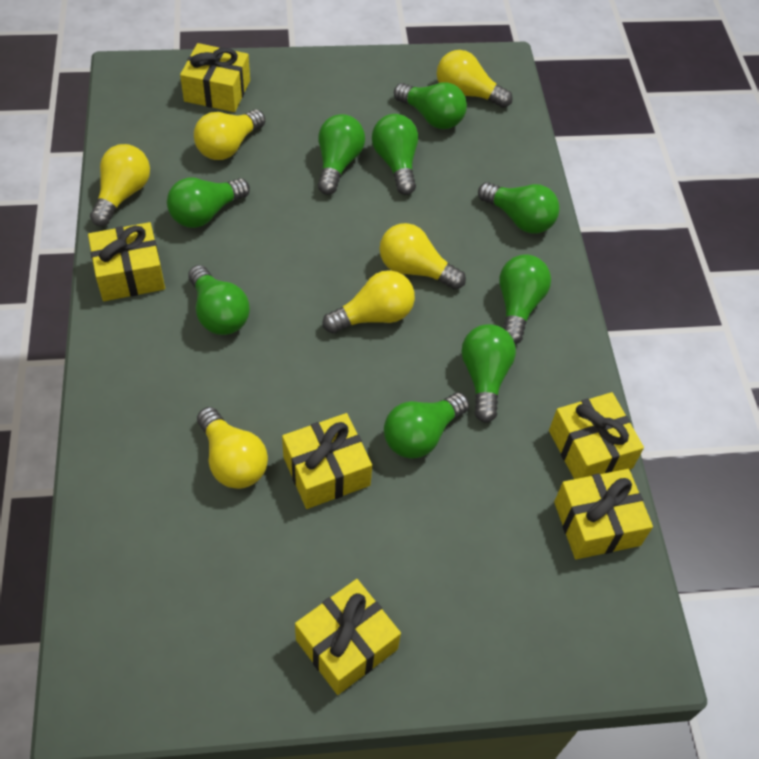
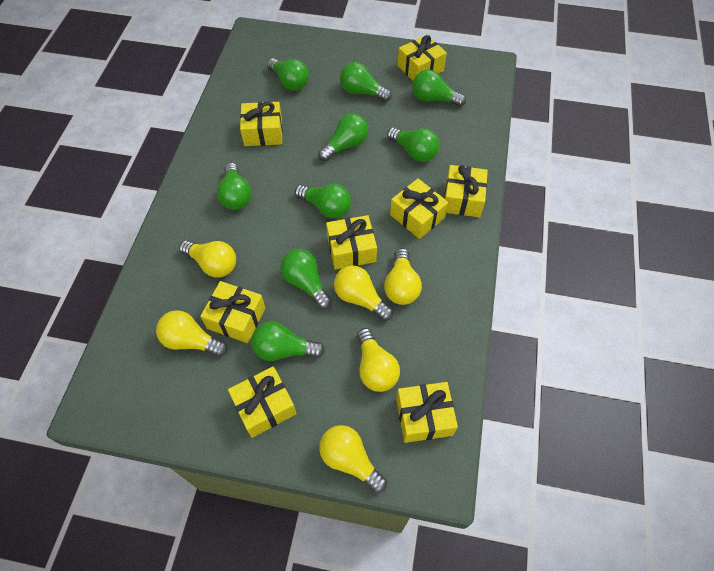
yellow gift: [88,222,165,301] [180,43,250,112] [282,413,372,509] [295,579,401,695] [549,392,644,479] [554,469,653,559] = 6 -> [200,281,265,343] [228,366,297,438] [240,102,283,146] [326,215,377,270] [390,178,449,239] [396,382,458,443] [397,35,447,81] [444,165,488,218] = 8

